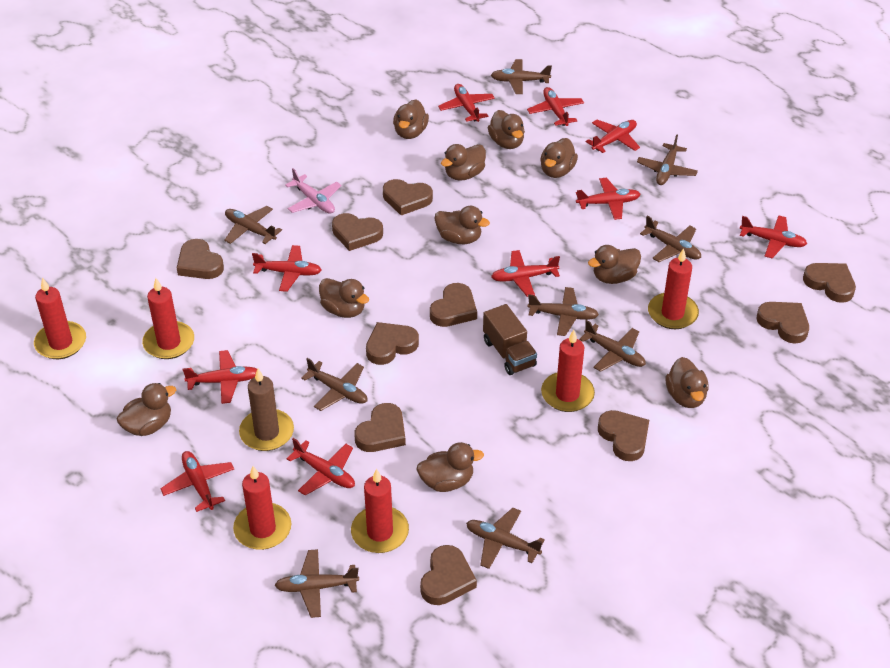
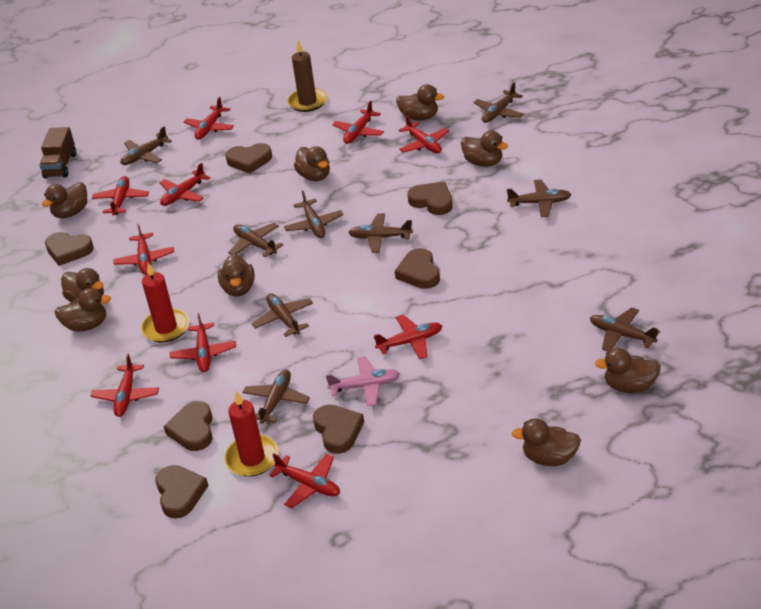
brown duck: [117,383,176,436] [319,278,369,318] [393,99,429,139] [416,442,484,492] [434,206,490,244] [441,144,486,181] [488,110,525,149] [540,138,578,178] [588,245,641,284] [666,357,709,408] = 10 -> [42,182,87,218] [55,288,111,332] [61,268,104,302] [218,254,255,297] [294,146,330,181] [396,84,444,121] [461,130,508,167] [511,418,581,466] [595,348,661,393] = 9
brown heart: [177,239,224,279] [332,213,383,251] [355,403,406,452] [366,322,419,365] [383,179,433,215] [420,545,477,605] [430,283,477,327] [598,410,649,461] [757,302,809,344] [803,263,856,303] = 10 -> [45,232,94,266] [155,465,208,519] [163,401,213,451] [225,143,272,174] [313,405,364,454] [395,248,440,289] [408,182,453,215] = 7
red candle: [34,278,86,359] [142,278,194,359] [233,466,291,550] [351,469,409,553] [541,330,595,412] [648,248,699,329] = 6 -> [141,262,189,342] [225,391,279,477] = 2

